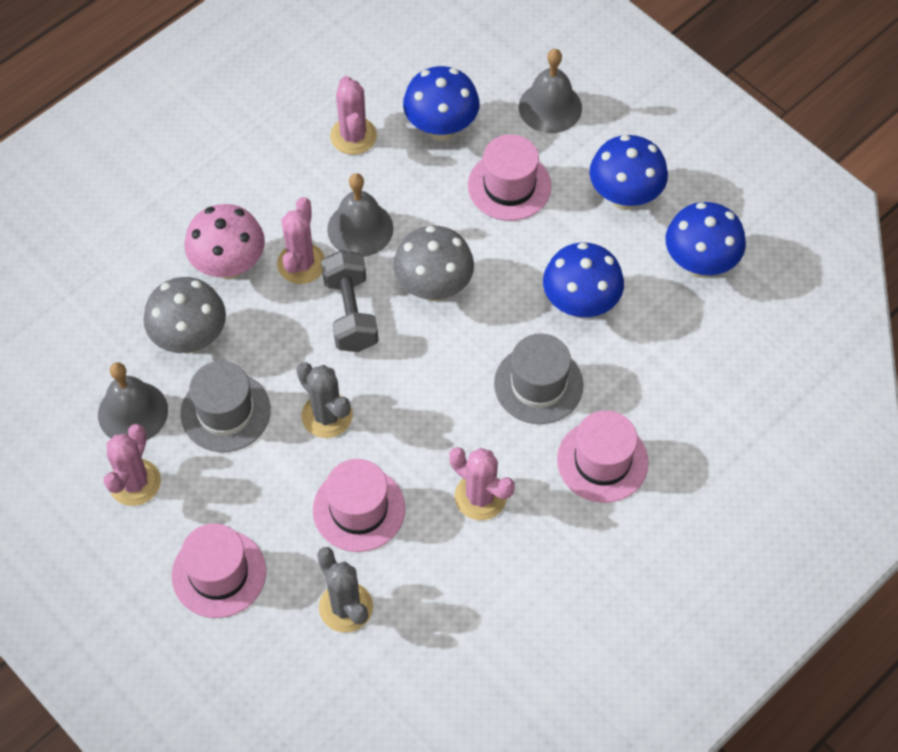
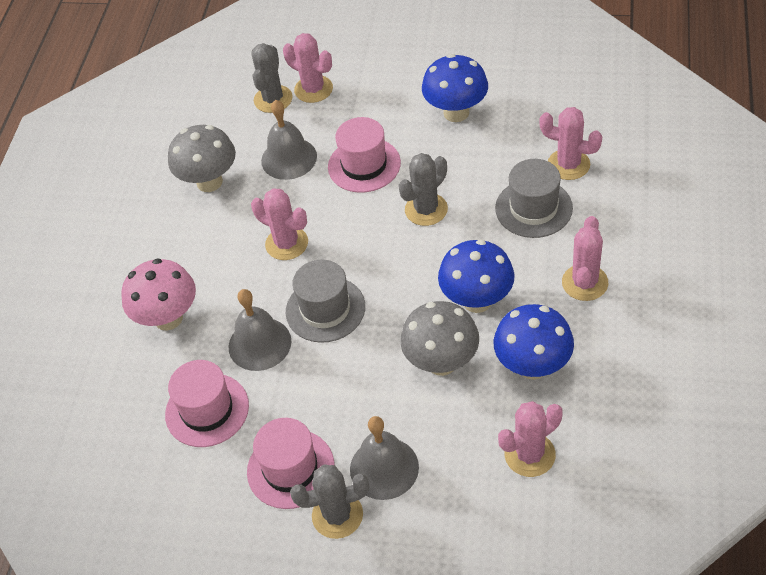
blue mushroom: [403,66,480,141] [543,242,624,318] [589,135,668,210] [666,202,746,278] = 4 -> [422,54,488,122] [438,239,515,313] [493,304,574,380] = 3
grey cactus: [296,362,353,438] [317,547,373,633] = 2 -> [251,43,293,113] [290,464,369,539] [398,153,448,226] = 3
grey dumbbell: [321,250,379,352] = 1 -> none = 0
pink cactus: [104,424,161,506] [277,197,325,284] [330,76,377,155] [449,447,515,520] = 4 -> [251,188,308,260] [283,33,333,103] [498,401,563,477] [539,107,602,180] [562,216,608,301] = 5
pink hat: [172,523,266,618] [313,459,405,552] [468,134,551,221] [557,410,649,503] = 4 -> [165,360,249,447] [247,418,334,509] [328,117,401,193] = 3

